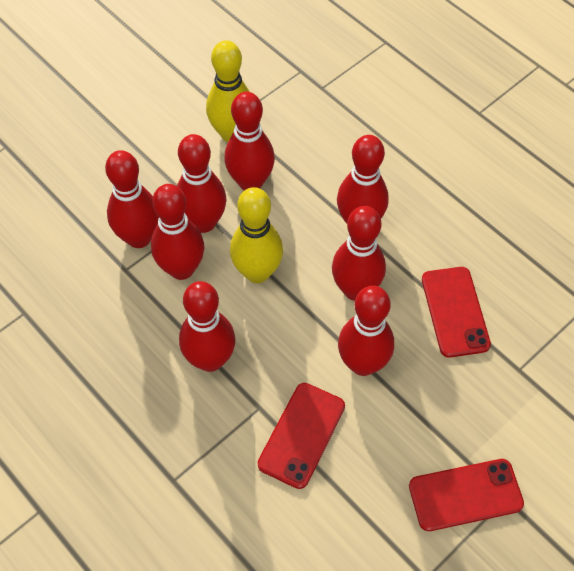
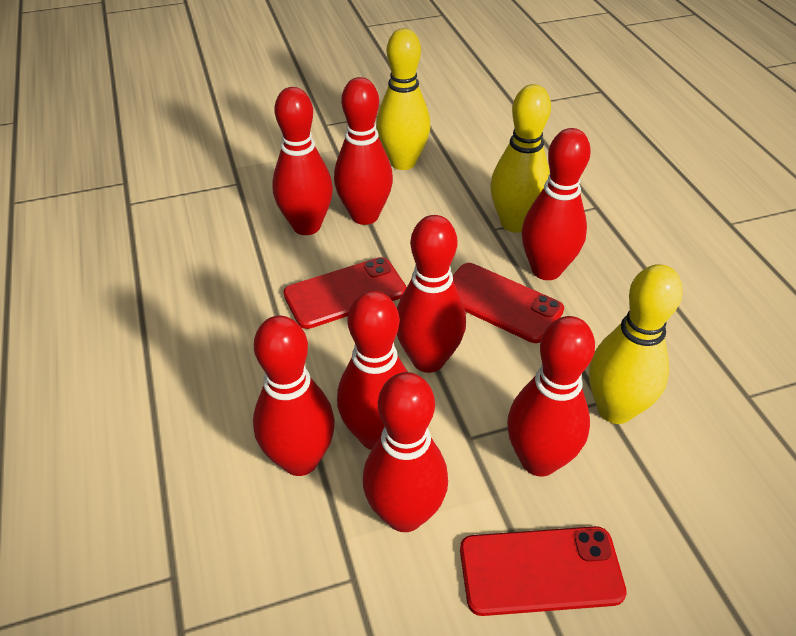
yellow bowling pin: [206,40,250,142] [230,187,283,283] = 2 -> [376,28,431,170] [490,84,551,233] [589,264,683,424] = 3

